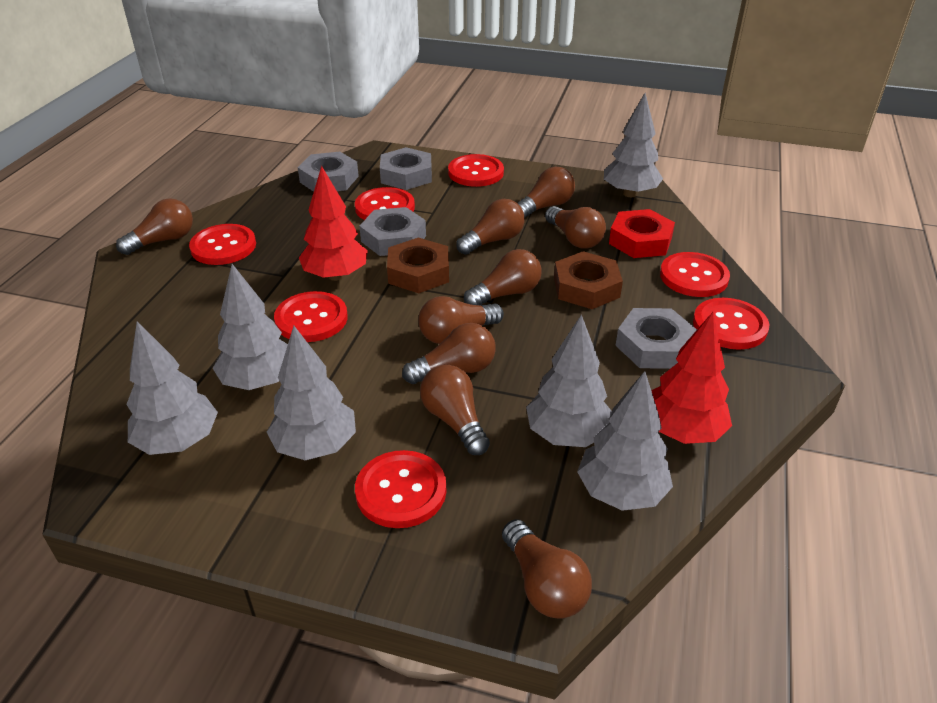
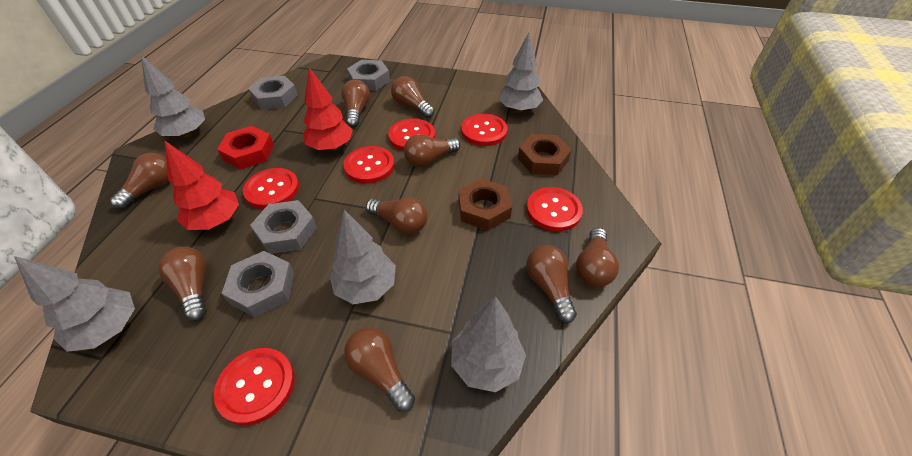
grey tree: [126,321,218,455] [213,264,288,390] [267,326,356,460] [526,314,612,447] [577,371,673,511] [604,93,663,197] = 6 -> [14,256,135,352] [141,55,205,138] [330,210,396,304] [451,296,526,392] [498,32,543,113] = 5
red button: [189,224,256,265] [274,291,348,342] [355,187,415,220] [355,450,446,528] [448,154,504,187] [660,252,730,297] [693,298,769,350] = 7 -> [214,348,294,425] [243,168,299,209] [344,146,395,184] [388,118,435,151] [461,114,507,146] [526,187,583,231] = 6

